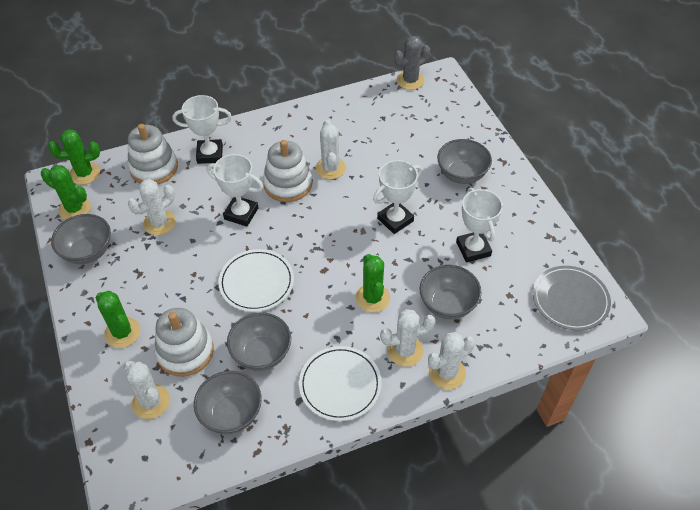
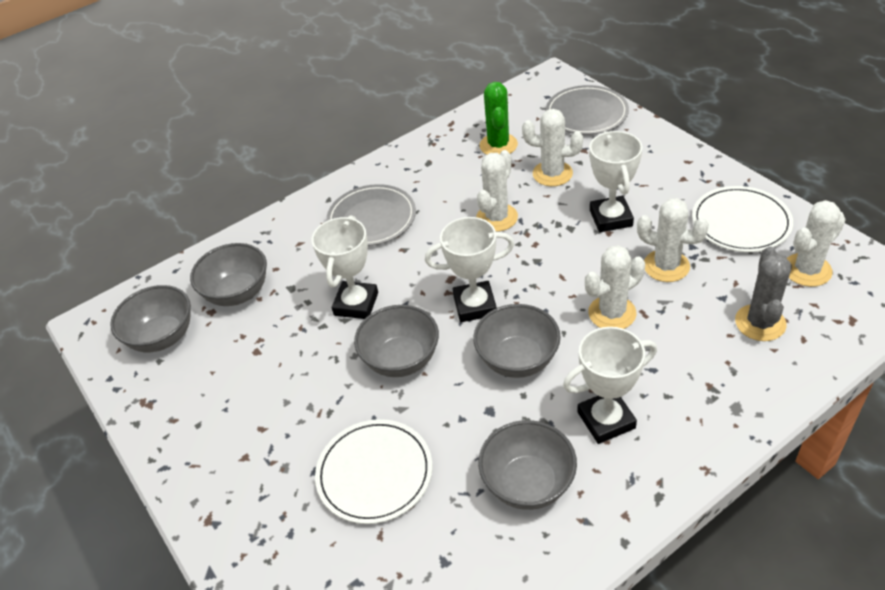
green cactus: [41,165,91,220] [48,129,100,185] [96,291,141,348] [355,254,390,313] = 4 -> [480,82,518,155] = 1
grey plate: [533,266,611,331] = 1 -> [326,184,416,246] [545,85,629,135] = 2
white stacking toy: [128,124,178,184] [154,308,214,377] [263,140,312,202] = 3 -> none = 0

